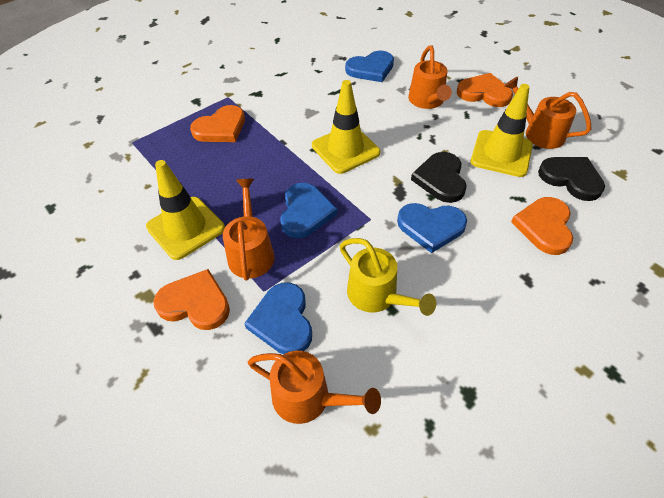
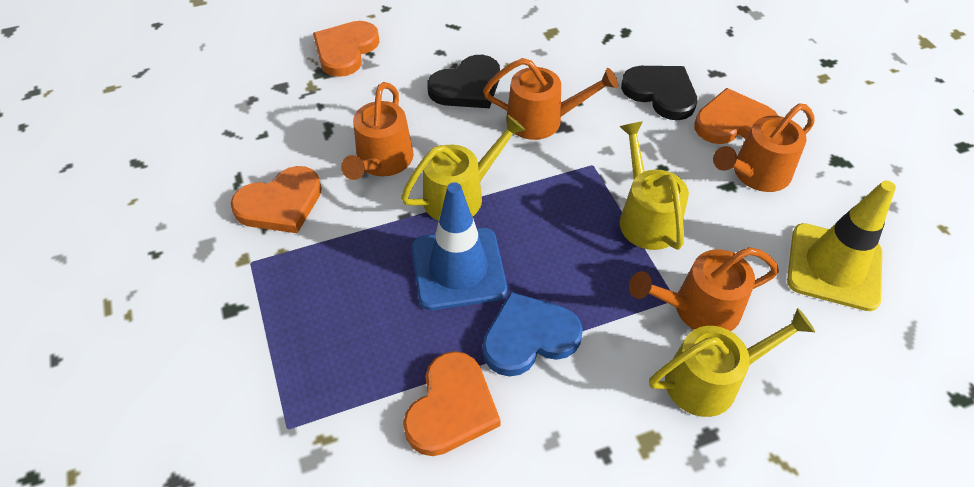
blue heart: [244,282,312,354] [280,183,337,238] [345,51,394,82] [397,203,467,253] = 4 -> [482,292,583,377] = 1
blue traffic cone: none = 0 -> [412,182,507,310] = 1
yellow traffic cone: [146,160,225,260] [312,80,380,174] [471,84,533,177] = 3 -> [787,180,896,311] = 1
yellow watering can: [340,238,436,316] = 1 -> [401,115,525,221] [619,121,689,250] [649,308,815,417] = 3

